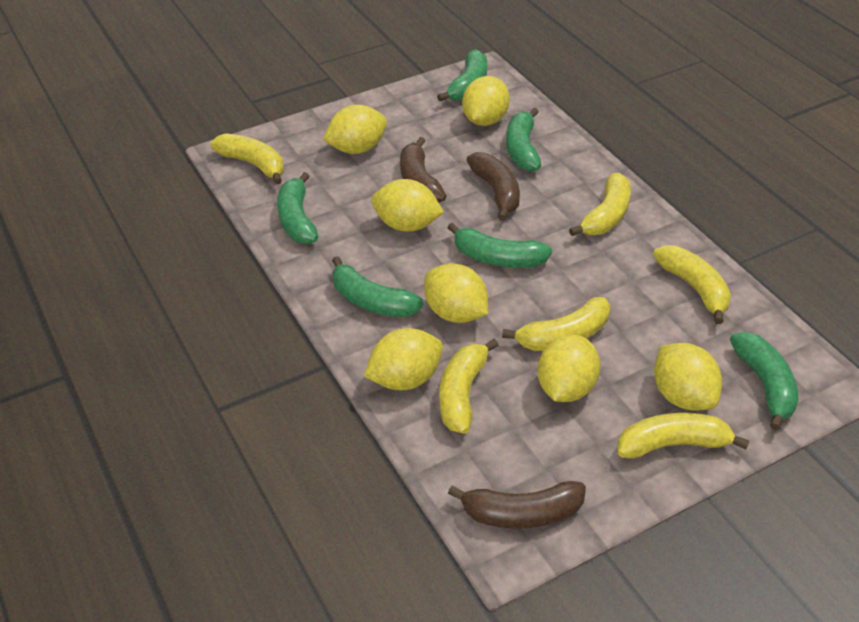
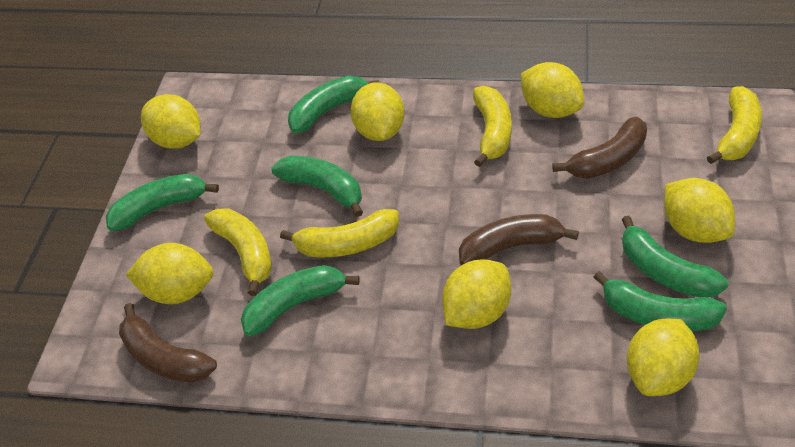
yellow banana: [210,133,284,185] [439,339,498,434] [502,297,611,351] [569,173,631,236] [618,413,749,459] [653,245,731,324] = 6 -> [204,208,272,296] [280,209,399,257] [473,86,512,167] [707,86,762,164] = 4

